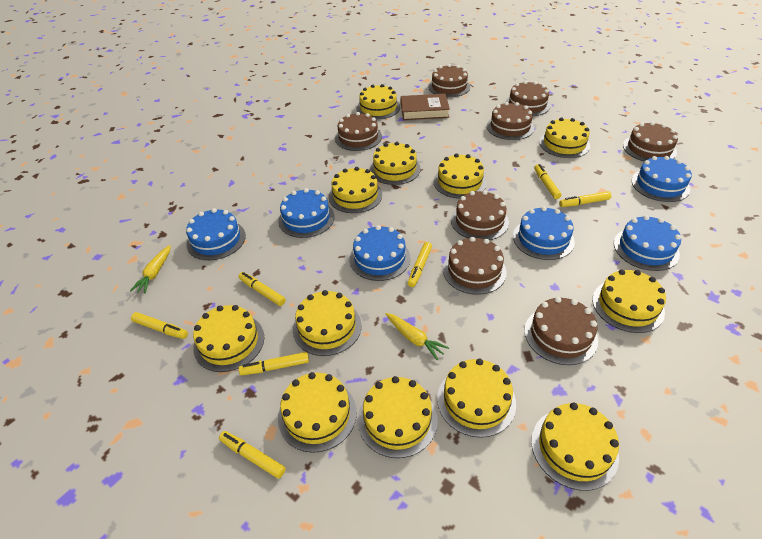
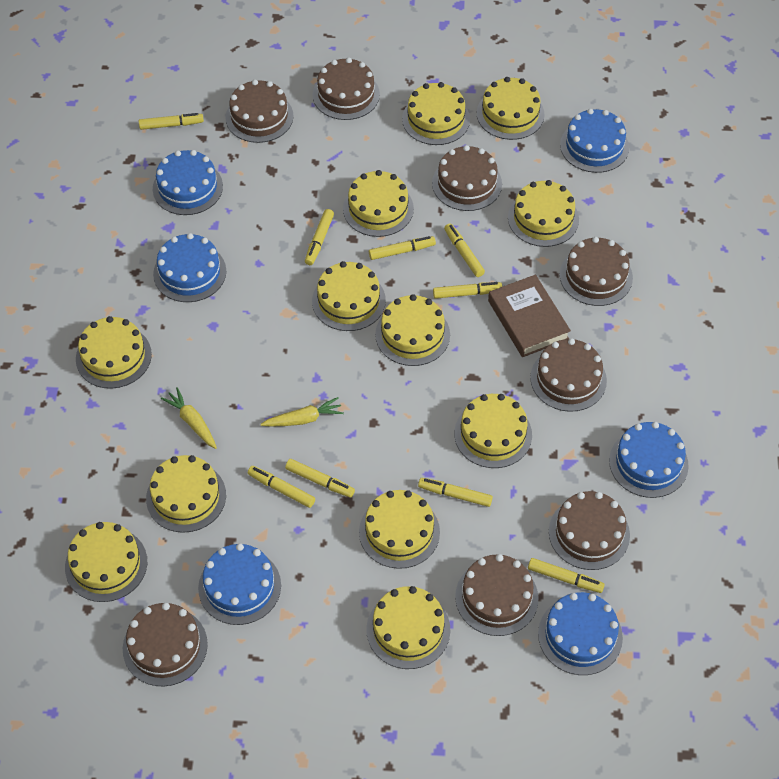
yellow marker: [131,312,188,339] [219,431,286,479] [238,272,286,306] [239,352,309,375] [408,242,432,287] [534,164,561,199] [559,191,611,207] = 7 -> [139,113,204,130] [248,466,315,508] [285,459,355,498] [305,209,334,265] [369,236,436,260] [418,478,493,507] [433,282,502,299] [444,223,485,277] [528,558,605,593] = 9

